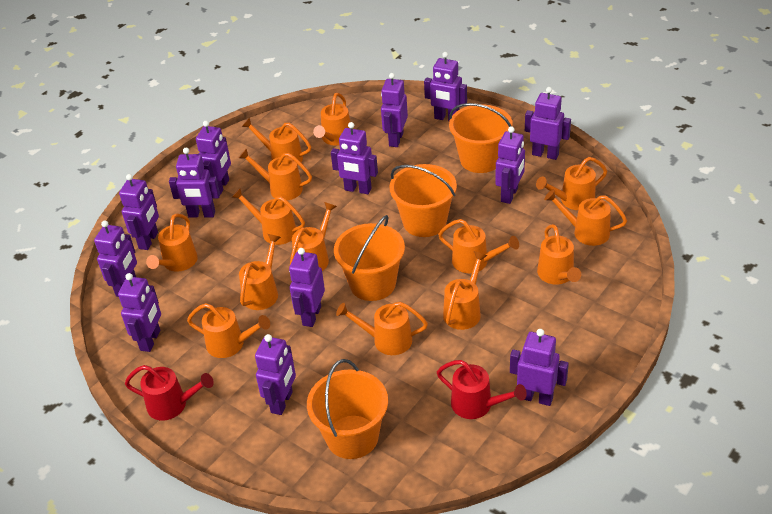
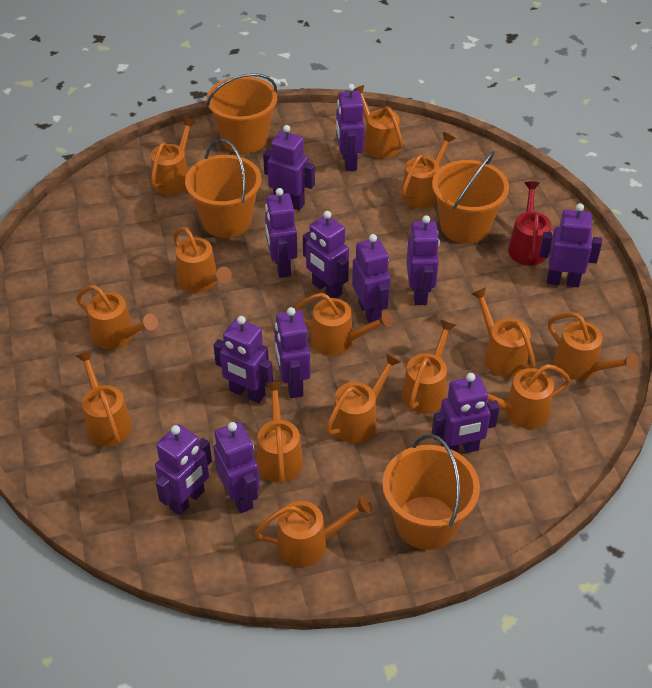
purple robot: [94,220,137,297] [118,273,161,352] [119,174,159,250] [169,148,220,218] [196,121,231,195] [255,334,296,415] [289,248,325,327] [331,122,378,194] [381,73,408,147] [424,52,467,121] [495,126,525,204] [510,329,569,406] [525,87,571,160] = 13 -> [155,424,212,516] [213,316,273,403] [213,422,260,513] [263,125,315,211] [265,188,297,278] [275,307,311,398] [303,211,349,298] [336,84,365,171] [352,234,391,323] [406,215,440,305] [432,373,500,453] [539,203,602,287] = 12
red watering can: [125,365,214,420] [437,360,527,419] = 2 -> [508,181,551,266] = 1

